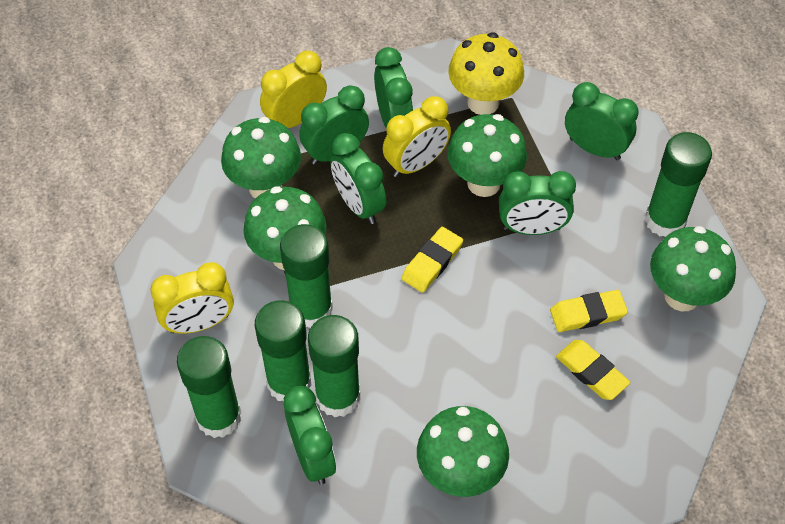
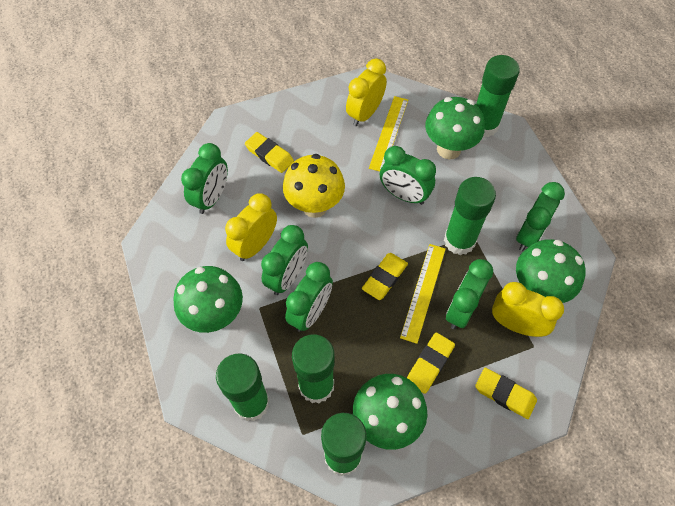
green mushroom: [221,117,301,199] [243,186,327,270] [417,406,509,497] [447,114,527,197] [650,226,736,311] = 5 -> [173,266,243,333] [353,374,427,450] [425,97,485,159] [516,239,586,303] = 4
yellow eraser: [401,227,463,293] [550,290,628,332] [556,340,630,400] = 3 -> [245,132,294,173] [362,253,408,300] [407,332,455,394] [475,368,537,419] = 4
yellow ruler: none = 0 -> [369,96,408,172] [400,244,446,344] = 2

